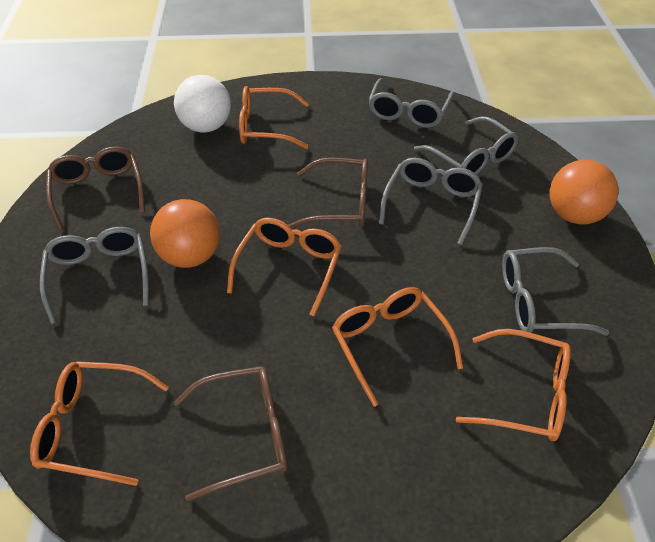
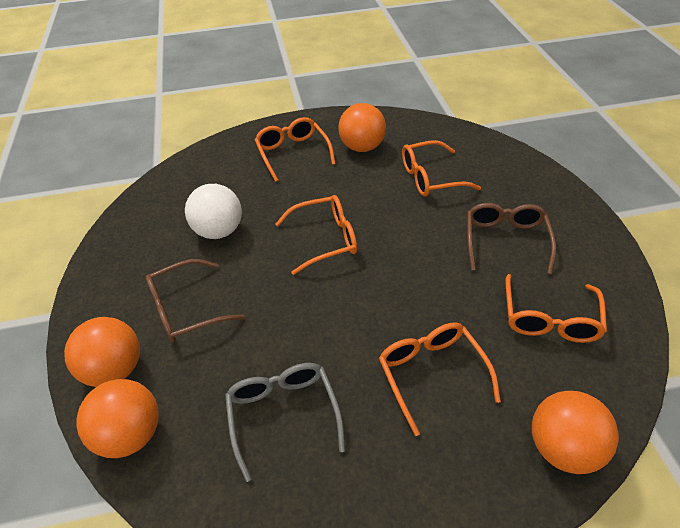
brown glasses: [46,146,145,231] [174,366,287,501] [288,157,368,229] = 3 -> [146,259,245,342] [467,203,556,274] = 2
grey glasses: [40,227,149,324] [369,78,454,128] [379,158,483,245] [414,116,519,175] [502,247,609,335] = 5 -> [225,363,345,482] = 1
orange ball: [150,199,220,268] [550,160,619,225] = 2 -> [64,317,140,387] [76,379,159,458] [338,103,386,152] [532,391,619,474] = 4

